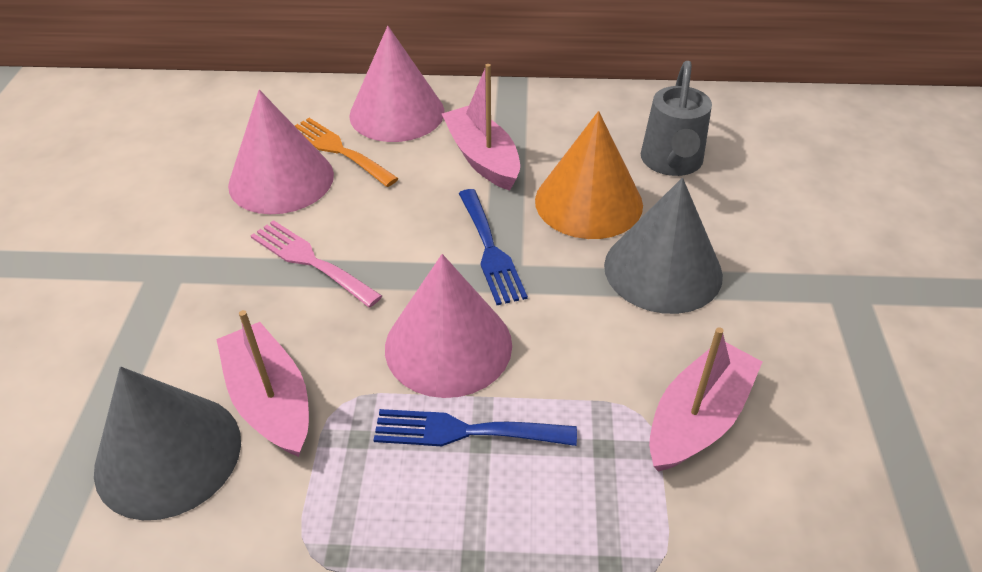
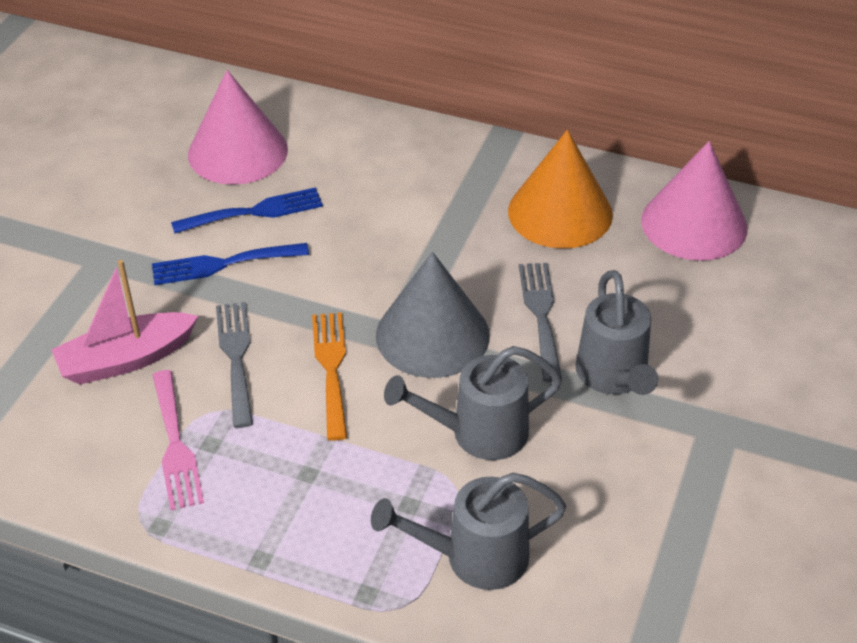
grey cone: [94,367,241,520] [604,178,723,314] = 2 -> [376,252,490,378] = 1
grey fork: none = 0 -> [216,302,253,428] [519,263,562,382] = 2
grey watering can: [641,61,712,176] = 1 -> [371,473,567,590] [384,346,562,460] [575,270,658,395] = 3
pink boat: [216,310,309,457] [442,64,520,191] [649,327,762,472] = 3 -> [51,260,198,385] = 1
pink cone: [228,90,334,214] [349,26,445,142] [385,254,512,398] = 3 -> [188,70,288,185] [641,141,748,261] = 2

